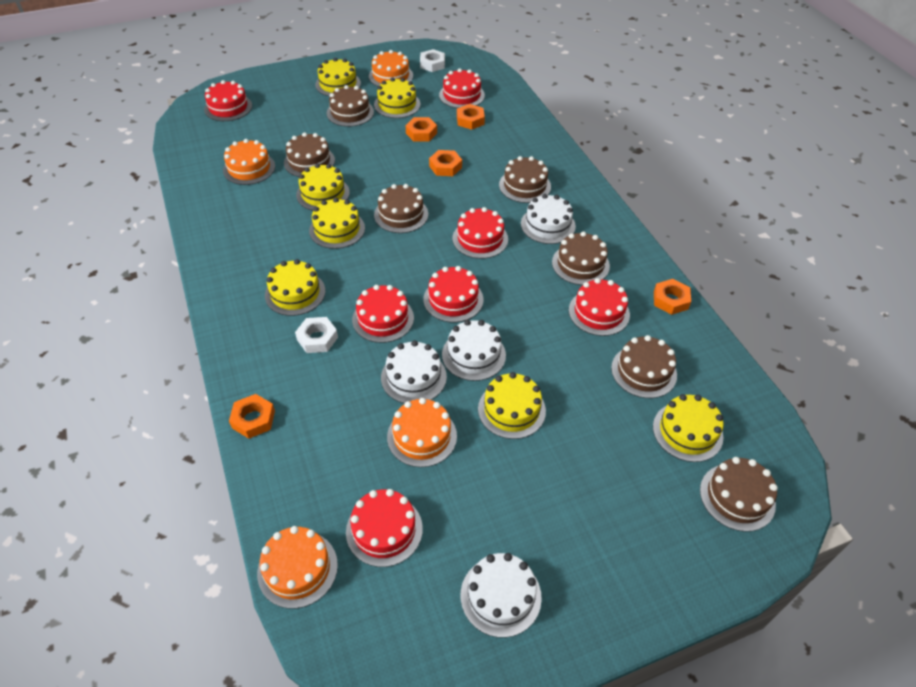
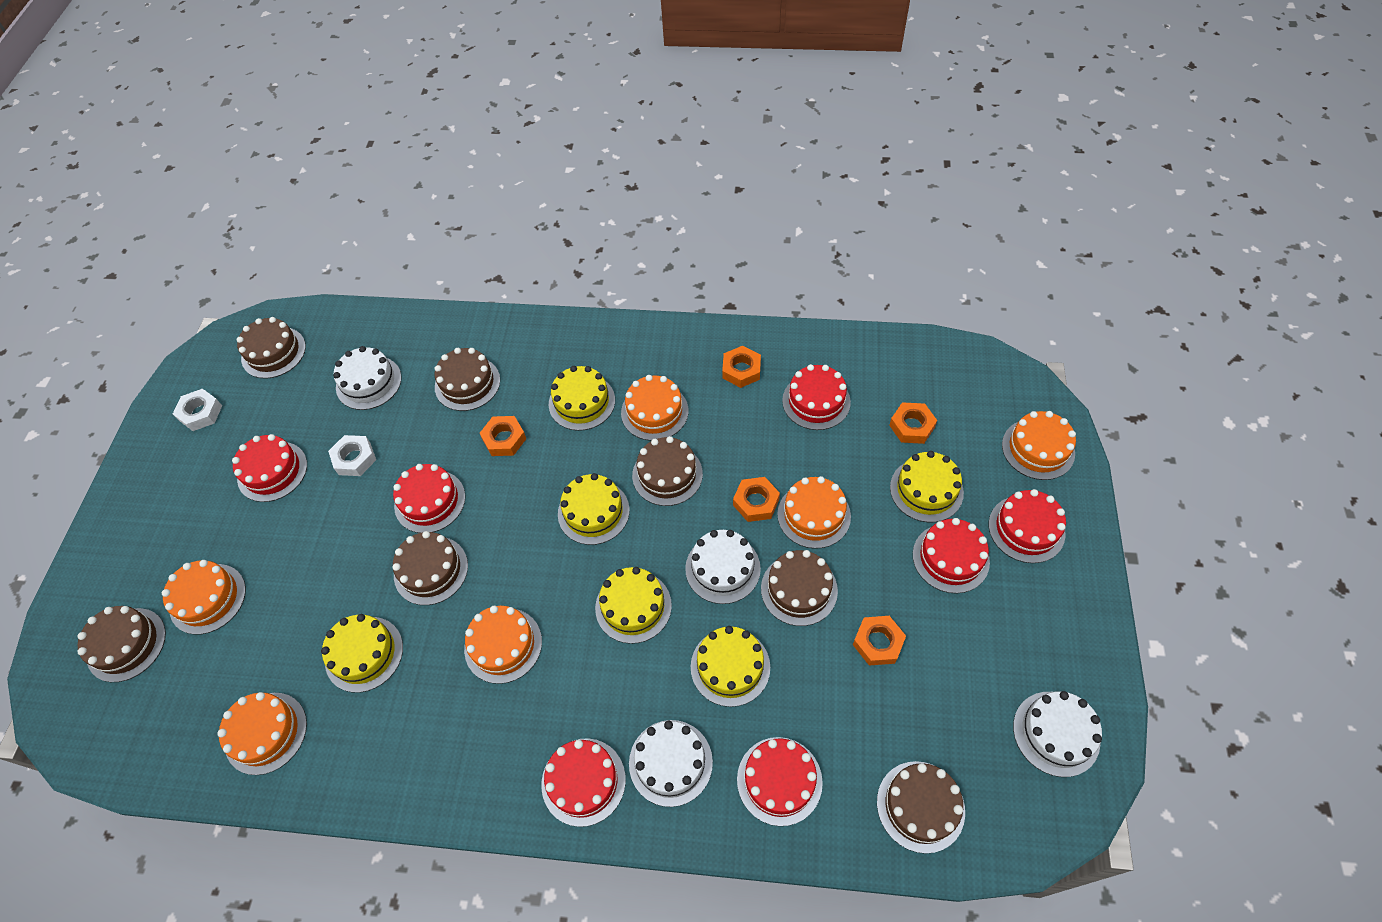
orange cake: [223,139,275,185] [257,526,338,609] [369,50,413,86] [387,398,457,467] = 4 -> [162,560,246,635] [217,692,307,775] [464,605,542,684] [621,375,688,441] [777,476,851,549] [1002,411,1076,480] = 6
yellow cake: [265,259,326,316] [296,164,350,211] [309,198,365,249] [315,58,361,96] [374,78,420,118] [478,372,546,439] [653,394,724,462] = 7 -> [321,614,403,693] [549,366,615,431] [558,473,630,545] [595,567,672,644] [691,626,770,707] [890,451,964,522] = 6

